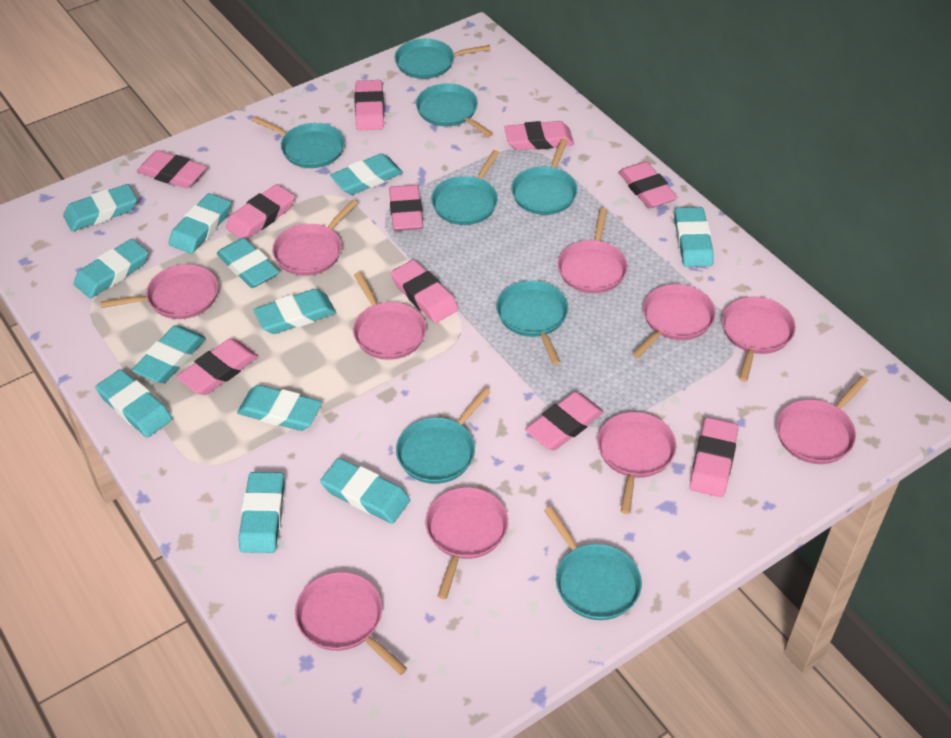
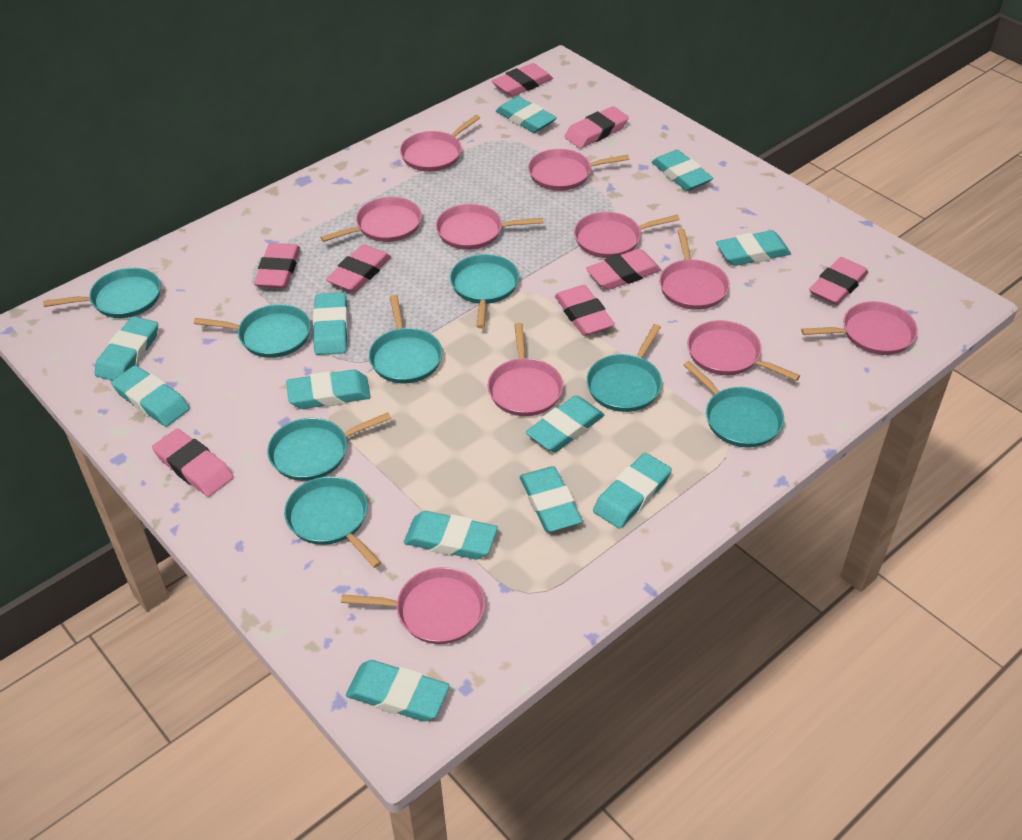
pink eraser: [137,150,207,188] [177,338,258,395] [226,184,295,239] [355,80,384,130] [389,185,423,231] [391,260,459,323] [504,121,574,150] [525,392,604,450] [619,161,678,208] [690,418,738,497] = 10 -> [152,429,234,497] [254,243,300,288] [326,244,391,292] [492,63,553,97] [555,285,615,336] [564,106,629,148] [586,249,661,290] [809,257,868,305] = 8

